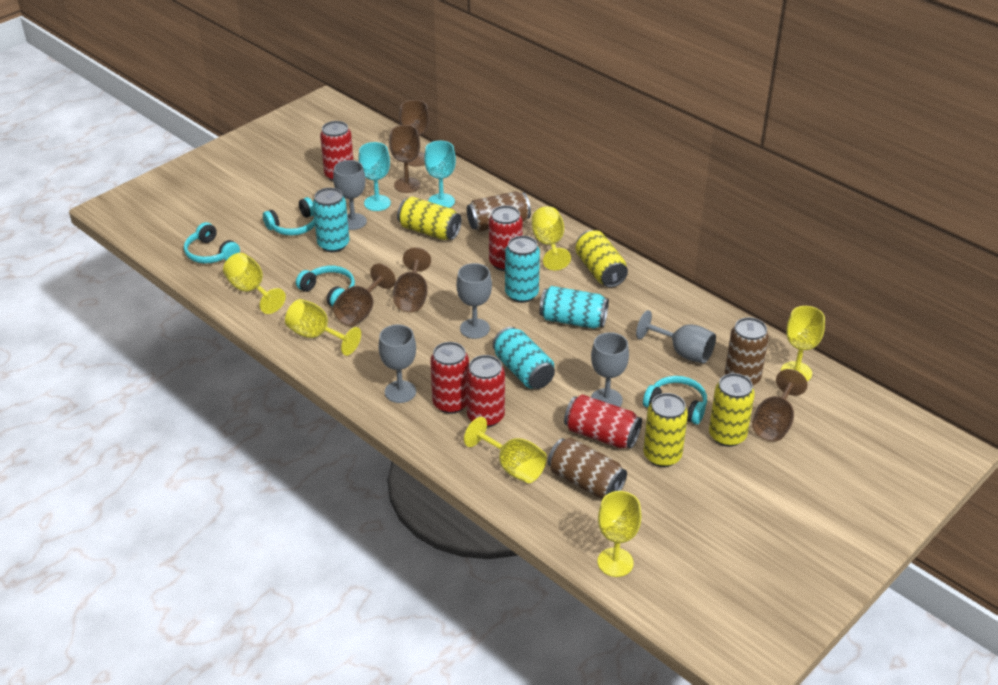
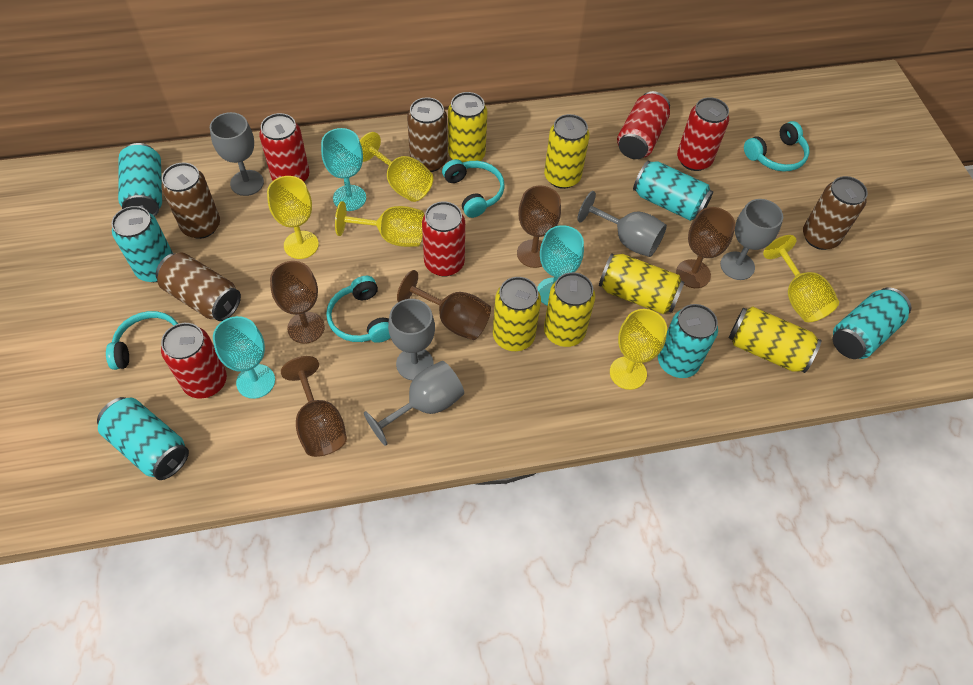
brown can: [467,191,531,232] [548,437,627,499] [725,317,769,386] = 3 -> [156,252,241,321] [162,163,220,239] [407,97,448,172] [803,176,868,250] = 4
turquoise can: [313,188,349,252] [493,327,555,389] [505,236,540,303] [539,286,609,329] = 4 -> [97,397,189,480] [111,206,173,282] [118,143,162,217] [633,160,713,221] [658,304,718,378] [833,287,911,359] = 6
turquoise goblet: [358,142,391,211] [424,141,456,208] = 2 -> [213,316,275,399] [321,128,366,211] [537,225,584,306] = 3
yellow can: [397,197,462,240] [575,230,628,287] [643,393,688,467] [709,373,755,447] = 4 -> [448,92,487,162] [493,277,541,351] [544,114,590,189] [544,272,595,347] [599,253,685,314] [729,306,821,373] = 6
yellow goblet: [223,253,286,314] [285,299,361,356] [464,417,547,483] [532,206,571,270] [597,491,641,577] [781,306,825,381] = 6 -> [267,176,319,259] [335,201,424,247] [360,132,433,202] [610,309,667,390] [763,235,839,322] = 5

